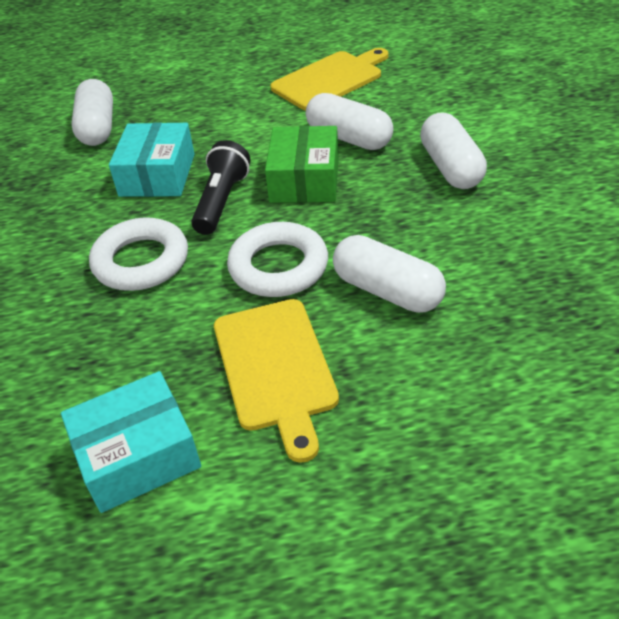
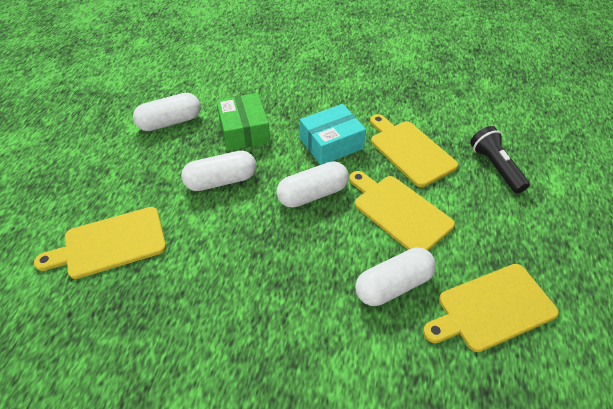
turquoise box: [61,371,201,513] [109,122,195,197] = 2 -> [300,104,366,165] = 1
white ring: [89,217,188,291] [227,222,328,297] = 2 -> none = 0
yellow cutting board: [214,299,339,463] [270,48,389,111] = 2 -> [34,207,166,279] [349,171,455,251] [370,114,458,187] [423,264,559,352] = 4

